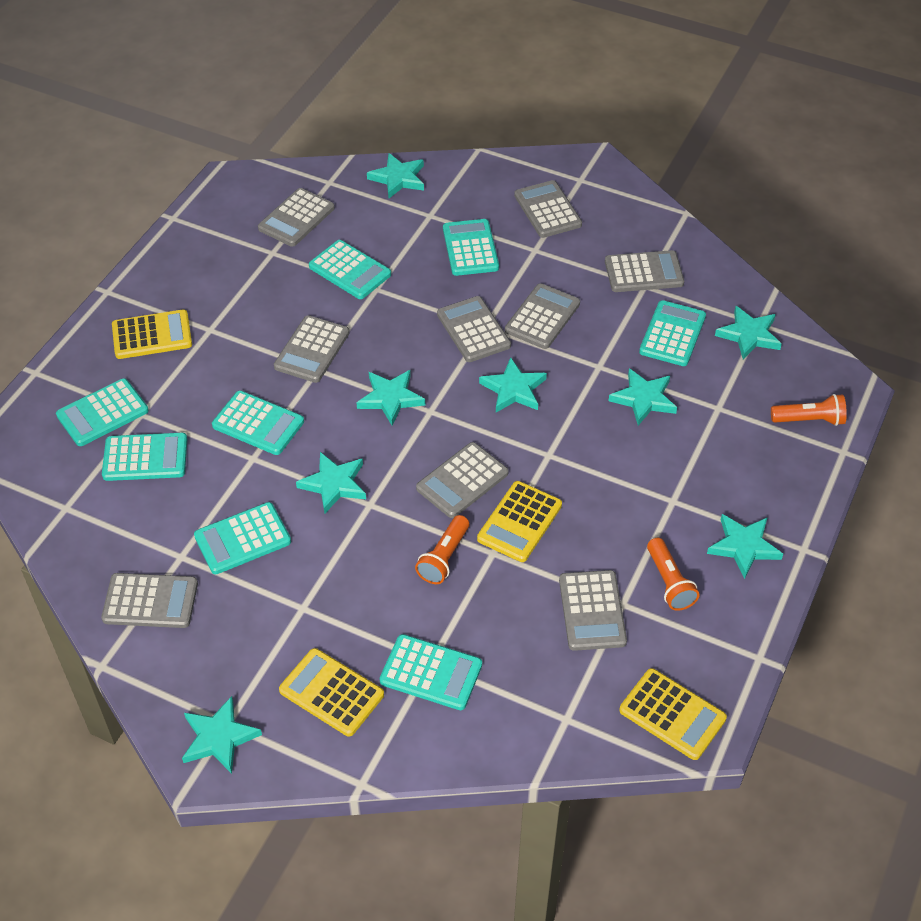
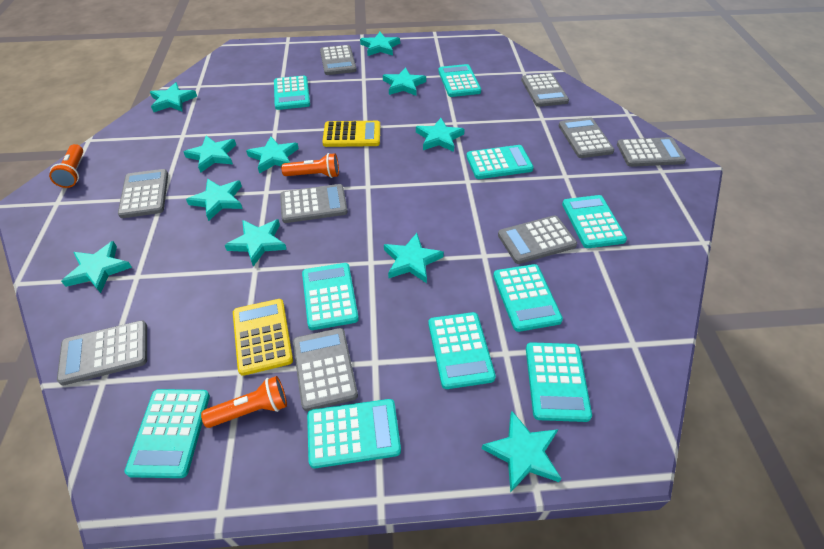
turquoise calculator: [56,378,149,446] [102,433,187,481] [194,502,291,574] [212,391,304,455] [309,240,391,299] [380,634,482,710] [443,219,499,276] [639,300,706,366] = 8 -> [125,389,210,478] [274,76,310,110] [302,263,359,330] [307,399,401,468] [428,312,496,389] [438,64,481,97] [466,145,534,179] [493,264,563,332] [526,342,592,422] [562,195,627,248] = 10
turquoise star: [182,696,262,774] [296,452,366,513] [357,370,425,426] [367,153,424,198] [479,357,547,412] [608,368,677,425] [707,514,783,579] [715,306,782,359] = 8 -> [61,241,132,293] [150,82,197,112] [184,136,236,173] [186,179,243,221] [225,219,287,266] [246,136,299,174] [360,32,400,56] [383,67,426,96] [384,233,444,283] [416,118,465,152] [482,411,562,493] = 11
yellow calculator: [112,310,192,359] [279,648,384,737] [477,481,562,562] [619,668,727,760] = 4 -> [233,299,293,376] [322,121,380,147] = 2

